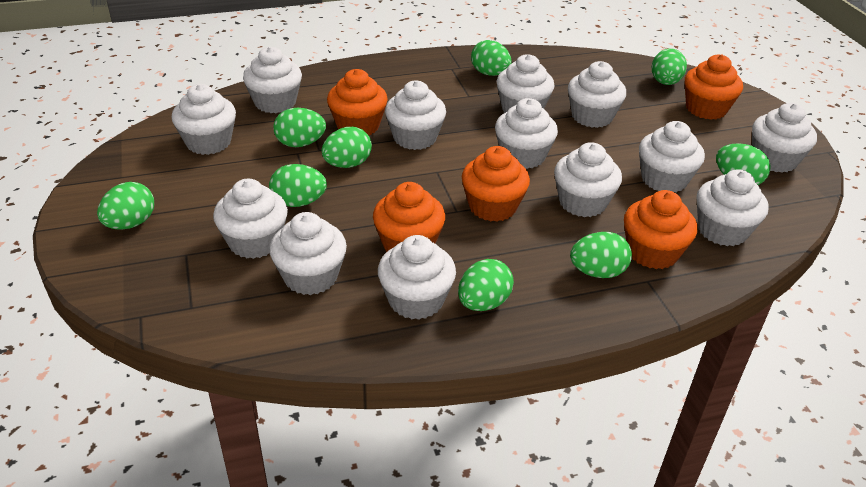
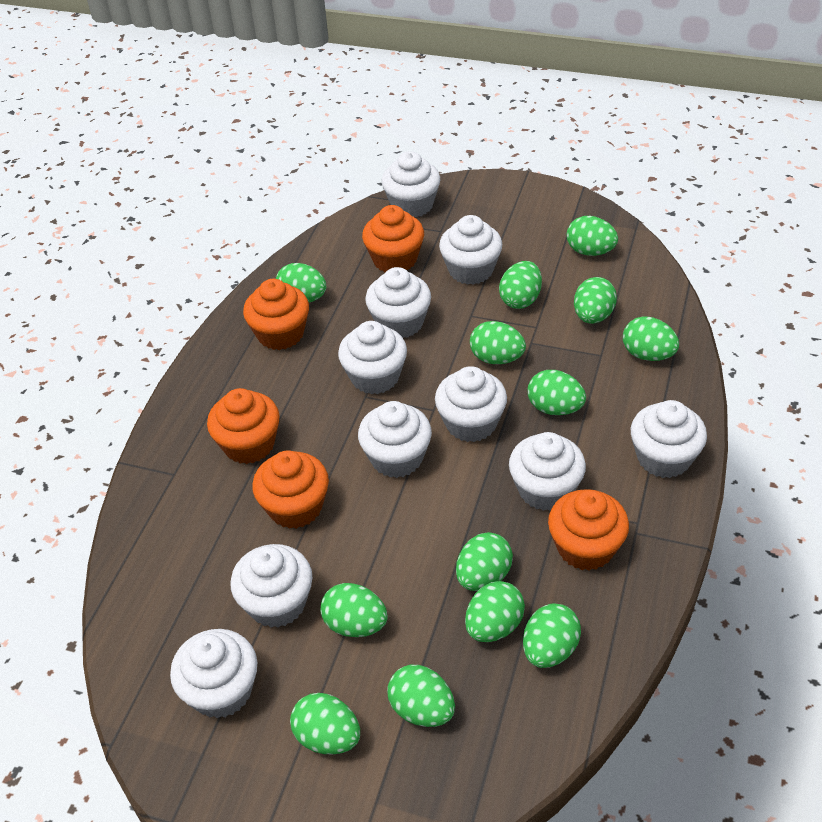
green egg: [97,182,154,230] [269,164,327,207] [273,108,326,147] [322,127,372,168] [458,259,514,311] [471,40,512,76] [570,232,632,278] [652,49,687,85] [716,143,770,185] = 9 -> [276,263,326,303] [290,693,360,754] [320,583,388,637] [387,665,455,727] [456,532,513,591] [465,581,525,642] [470,321,526,364] [499,261,542,309] [523,603,581,668] [528,370,586,415] [567,216,618,256] [574,277,617,324] [623,316,679,361] = 13
white cupcake: [171,84,236,155] [213,179,288,259] [243,47,302,113] [269,212,347,295] [378,235,456,320] [385,81,446,150] [495,98,558,169] [497,54,555,113] [554,142,622,217] [568,61,626,128] [639,121,705,193] [697,169,769,246] [752,103,817,173] = 13 -> [170,629,257,718] [230,544,313,628] [338,321,407,394] [358,401,432,478] [365,267,431,338] [382,151,440,218] [435,366,507,442] [439,215,502,285] [509,432,586,511] [631,400,707,478] = 10

